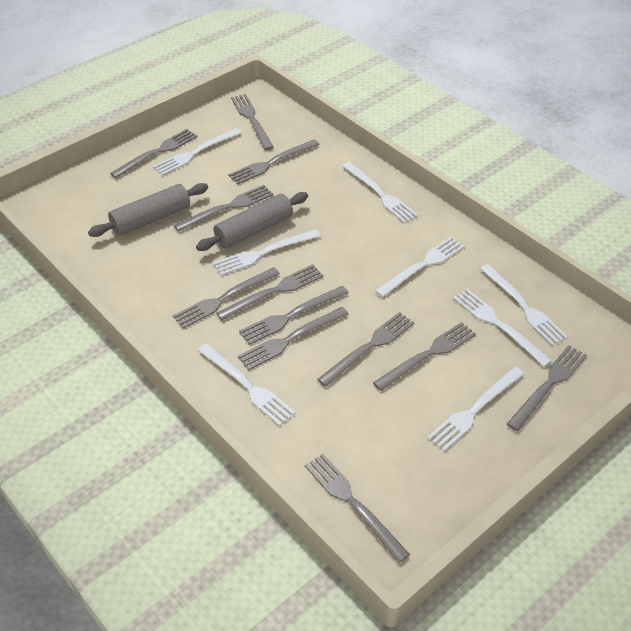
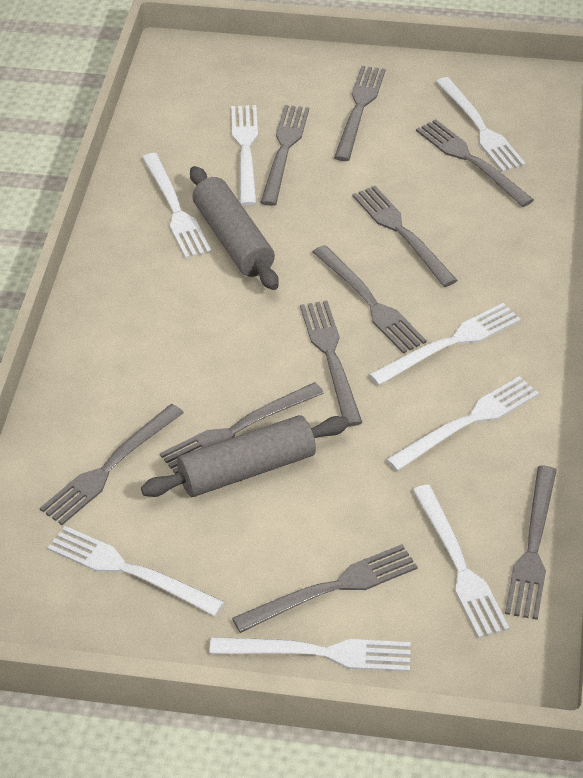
grey fork: [110,129,197,178] [173,267,280,329] [174,185,273,232] [216,264,324,320] [228,139,320,185] [231,94,274,150] [238,307,349,370] [239,286,348,345] [305,454,410,563] [317,312,414,387] [373,322,476,391] [507,345,587,431] = 12 -> [40,404,184,525] [160,382,324,474] [232,544,418,633] [260,105,309,206] [300,301,362,427] [313,245,427,354] [334,66,385,161] [352,186,458,287] [416,119,534,207] [505,466,557,620] = 10

